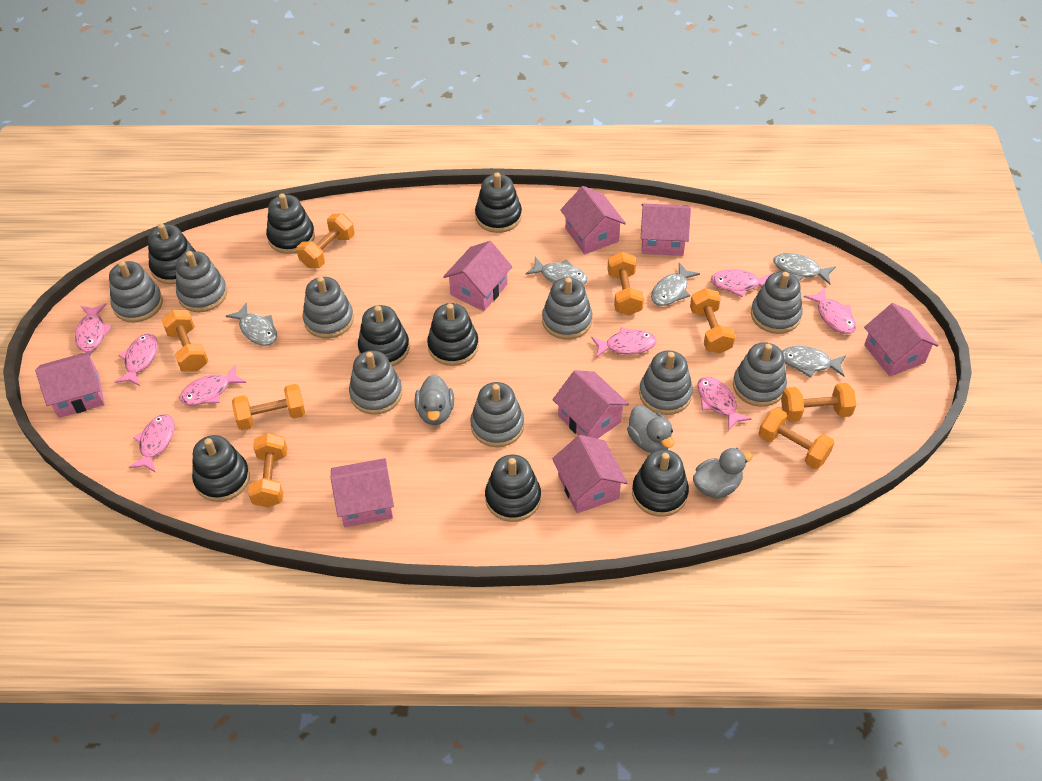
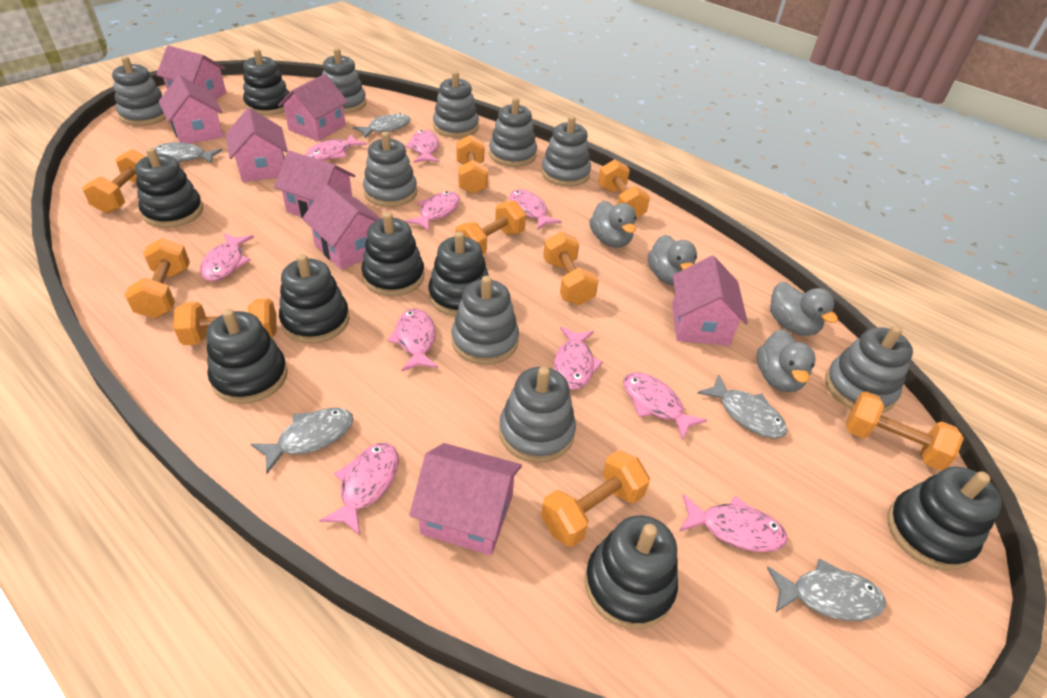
grey duck: [415,374,454,425] [627,405,674,453] [693,448,753,499] = 3 -> [589,201,636,248] [648,235,697,286] [757,329,816,392] [770,282,838,336] = 4
orange dumbbell: [161,309,209,372] [232,384,305,430] [248,433,287,508] [297,214,355,268] [607,252,644,316] [690,288,736,354] [759,408,834,469] [781,383,856,421] = 8 -> [82,149,146,213] [125,238,190,319] [174,298,277,345] [455,201,526,255] [456,135,488,194] [541,450,650,547] [543,231,599,305] [598,159,650,218] [846,391,964,471] = 9
pink fish: [75,303,112,352] [115,334,158,386] [129,414,175,473] [179,365,246,405] [591,327,656,358] [697,377,751,431] [711,269,772,297] [804,287,856,334] = 8 -> [200,233,254,281] [306,134,367,160] [319,443,399,536] [387,308,438,372] [405,130,439,163] [405,191,460,232] [510,189,562,230] [554,327,603,390] [623,372,707,440] [679,494,788,552] = 10

